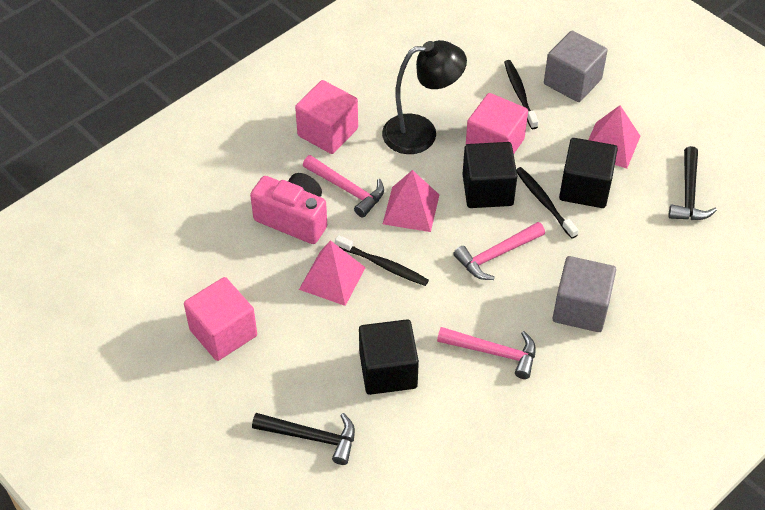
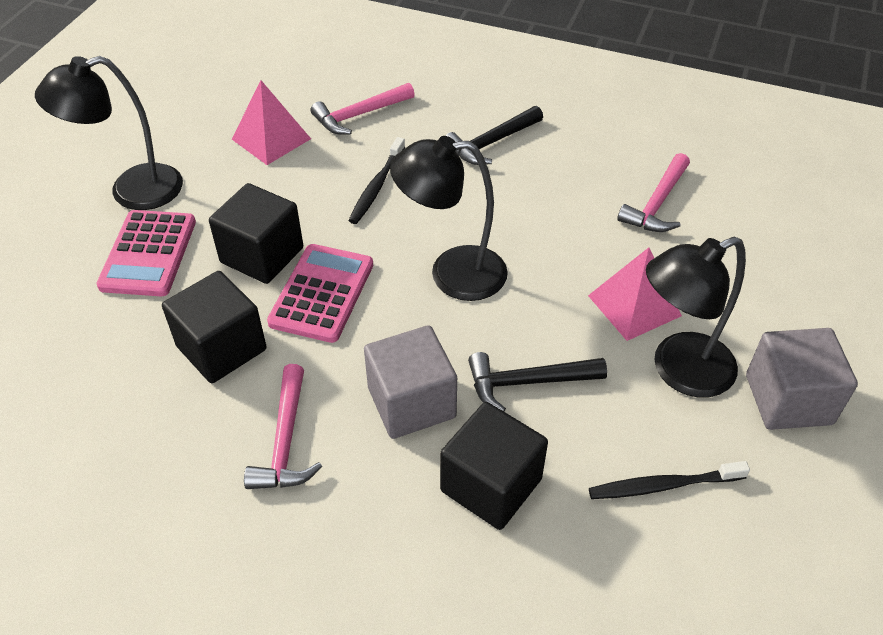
black lamp: [382,40,467,154] = 1 -> [35,56,183,210] [390,136,508,301] [646,237,746,398] = 3
black toothbrush: [335,235,429,286] [504,60,538,129] [516,167,578,239] = 3 -> [348,137,405,224] [589,461,750,499] = 2
pink calculator: none = 0 -> [96,210,196,296] [267,244,373,343] = 2
pink camera: [250,173,327,244] = 1 -> none = 0
pink cube: [184,277,257,361] [295,80,358,154] [466,93,528,154] = 3 -> none = 0
pink pyramid: [299,240,366,306] [383,170,439,232] [588,105,640,169] = 3 -> [232,80,311,165] [588,247,682,341] = 2

